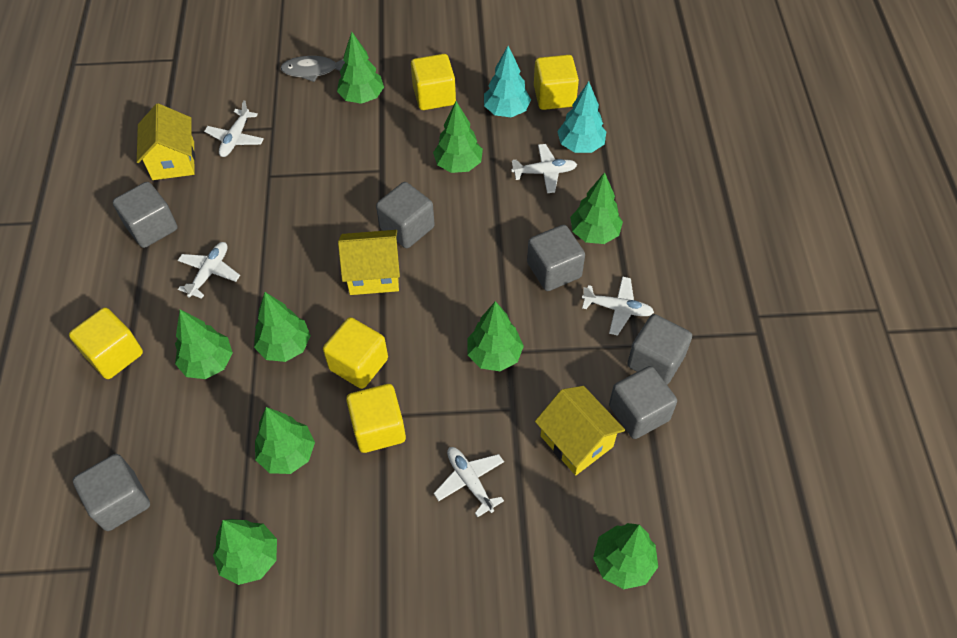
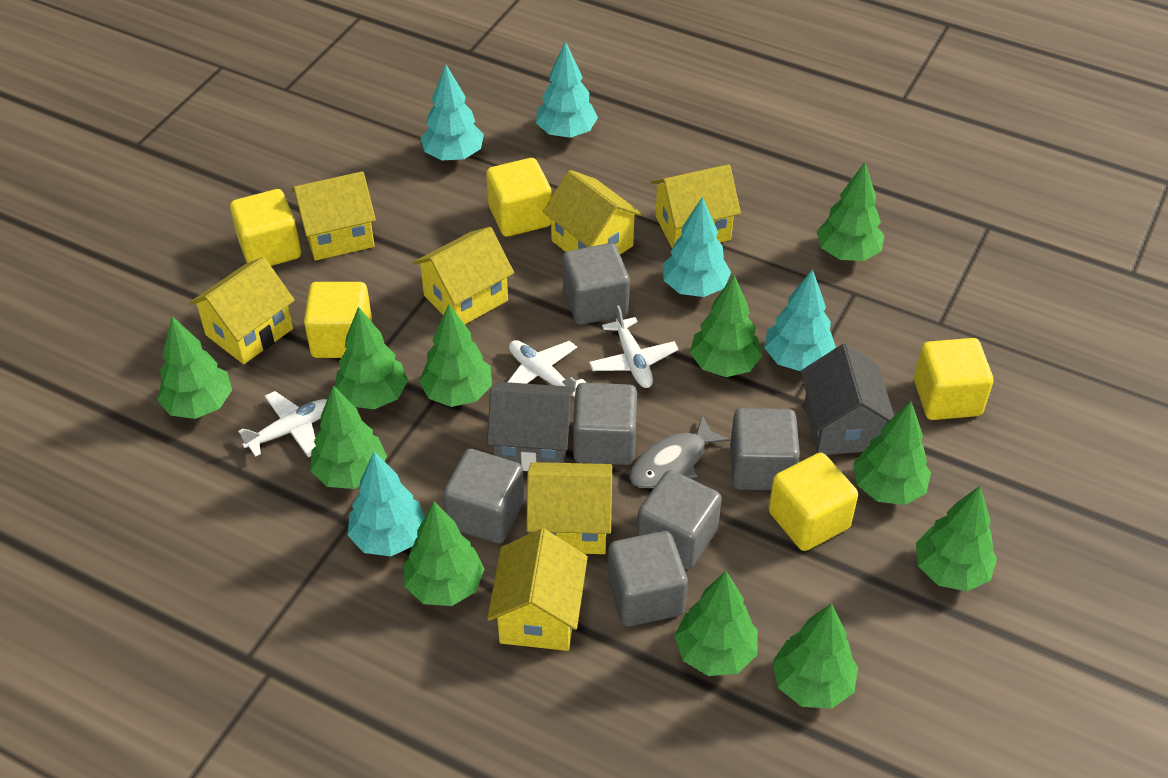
green tree: [175,310,233,379] [213,519,277,585] [254,292,311,362] [255,407,315,474] [337,32,384,104] [433,101,483,173] [468,301,524,371] [570,172,623,244] [593,523,658,589] = 9 -> [157,316,232,419] [310,385,387,489] [335,307,408,409] [404,502,485,606] [419,304,492,407] [674,571,758,676] [690,275,762,377] [772,603,858,709] [817,162,884,261] [853,401,931,505] [916,486,997,591] = 11
grey house: none = 0 -> [487,382,575,471] [800,343,894,455] = 2
turquoise tree: [484,46,531,117] [557,81,606,153] = 2 -> [347,452,425,557] [421,64,484,161] [536,41,598,138] [663,196,731,297] [764,269,836,371] = 5
white plane: [178,242,240,299] [204,100,264,157] [434,447,504,517] [511,144,577,193] [582,276,654,336] = 5 -> [238,391,327,457] [508,340,586,397] [589,306,678,388] = 3
yellow house: [137,103,195,180] [338,230,400,295] [535,386,625,475] = 3 -> [189,257,295,364] [292,171,376,261] [413,227,514,324] [487,529,588,651] [526,462,612,554] [543,170,643,254] [651,165,741,249] = 7

